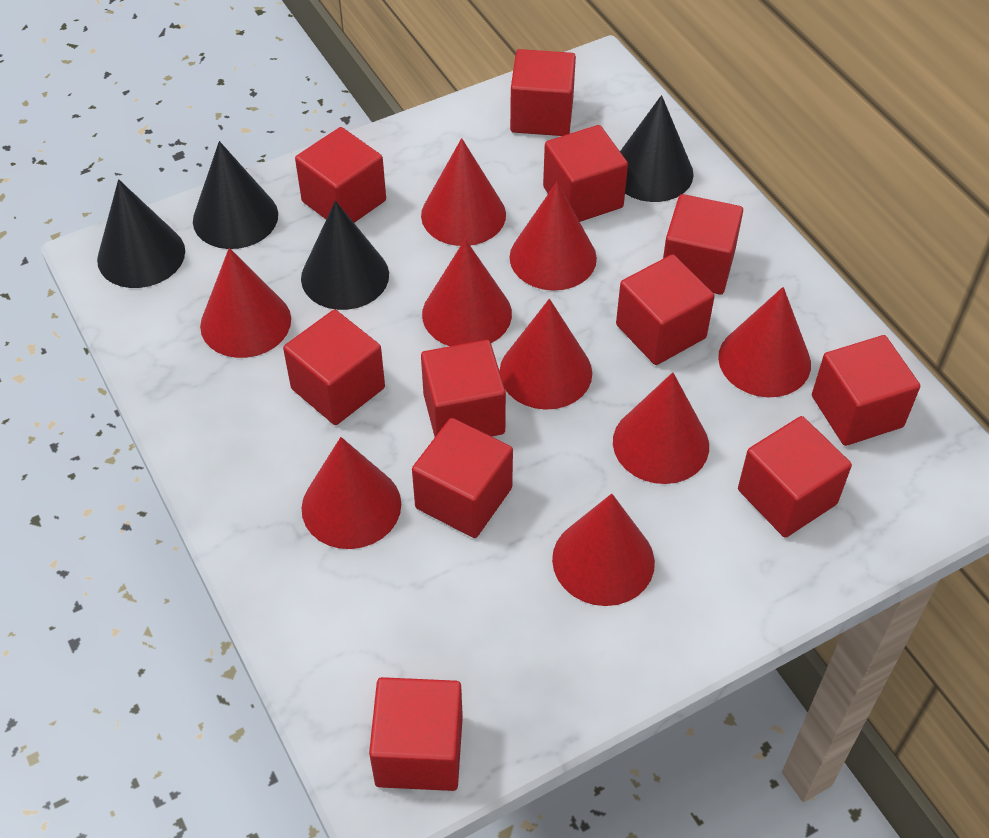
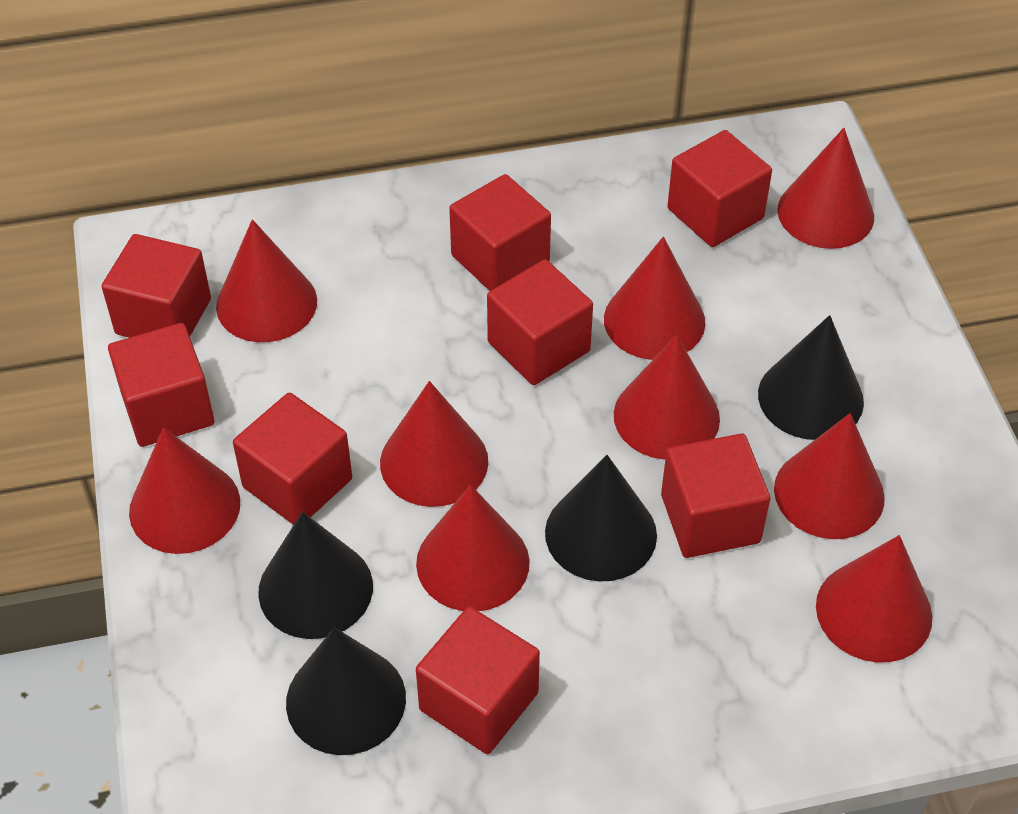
red cube: [283,310,385,425] [295,127,386,223] [369,677,463,791] [412,418,513,538] [421,340,506,437] [510,49,576,136] [543,125,628,222] [616,254,715,365] [663,194,743,295] [738,416,852,538] [812,335,920,446] = 11 -> [102,234,211,338] [108,323,215,447] [233,393,352,525] [416,606,540,754] [449,174,551,291] [487,259,593,385] [661,434,770,558] [667,130,772,247] = 8

